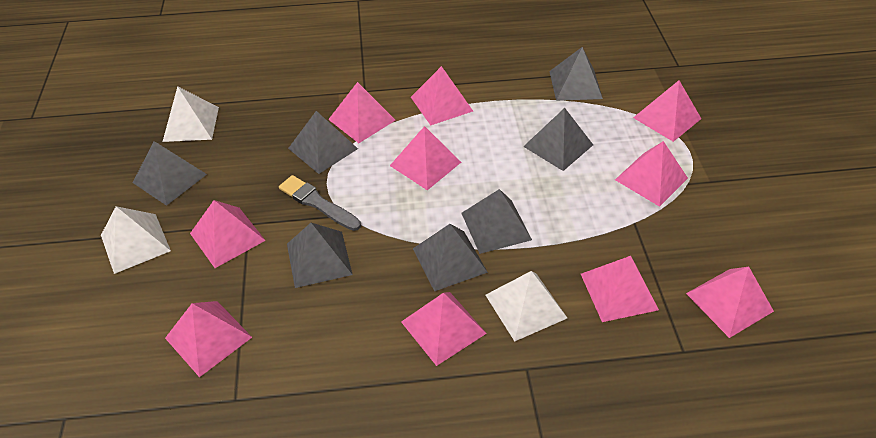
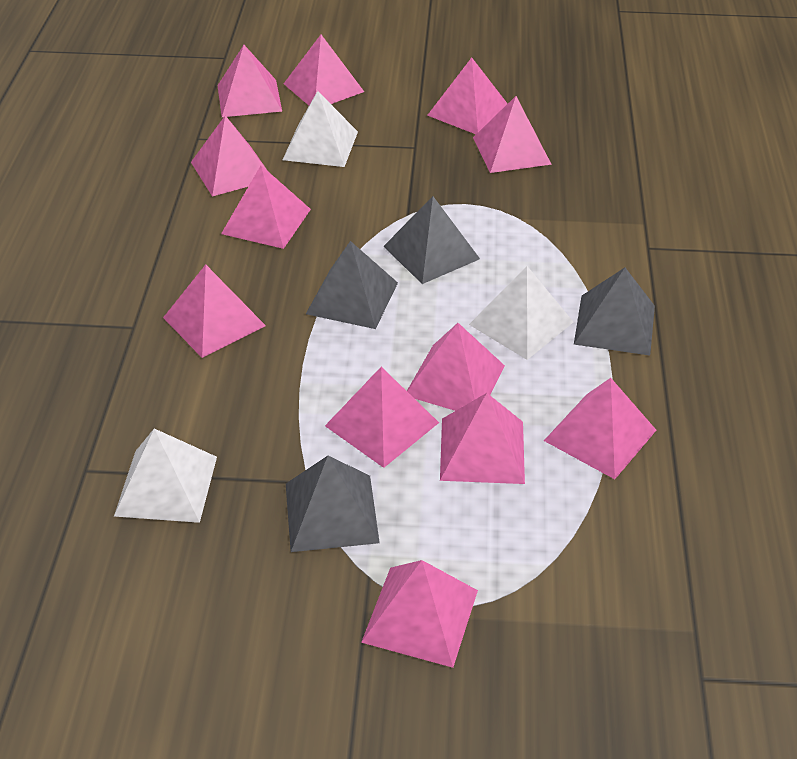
grey brush: [279,175,361,231] = 1 -> none = 0
grey pyramid: [133,141,207,206] [287,223,353,288] [288,111,358,174] [413,224,488,291] [461,189,532,254] [523,108,593,171] [549,47,603,101] = 7 -> [286,456,380,552] [306,241,398,329] [383,196,480,284] [574,268,655,355] = 4
pink pyramid: [165,301,252,377] [190,200,266,268] [328,82,396,143] [390,126,461,190] [401,292,487,366] [411,66,473,126] [581,256,659,322] [615,141,688,207] [633,80,701,142] [686,267,774,338] = 10 -> [163,264,266,358] [191,115,268,197] [217,45,282,117] [221,165,311,249] [284,35,364,105] [325,367,439,468] [361,560,478,668] [407,323,505,411] [427,58,508,134] [440,393,525,484] [473,96,552,173] [544,378,656,479] = 12

